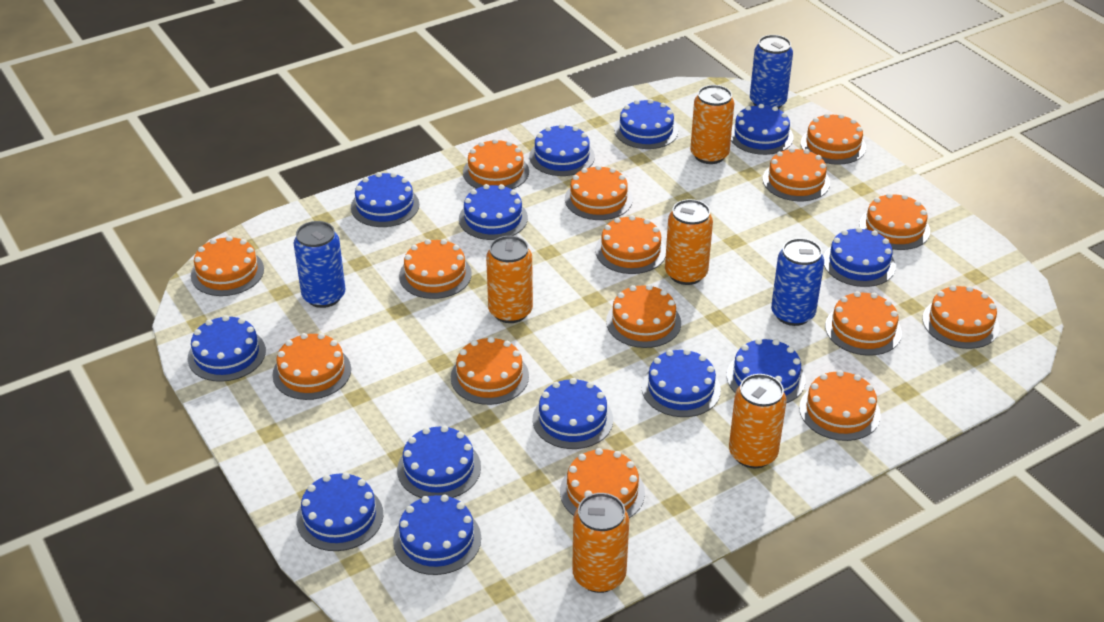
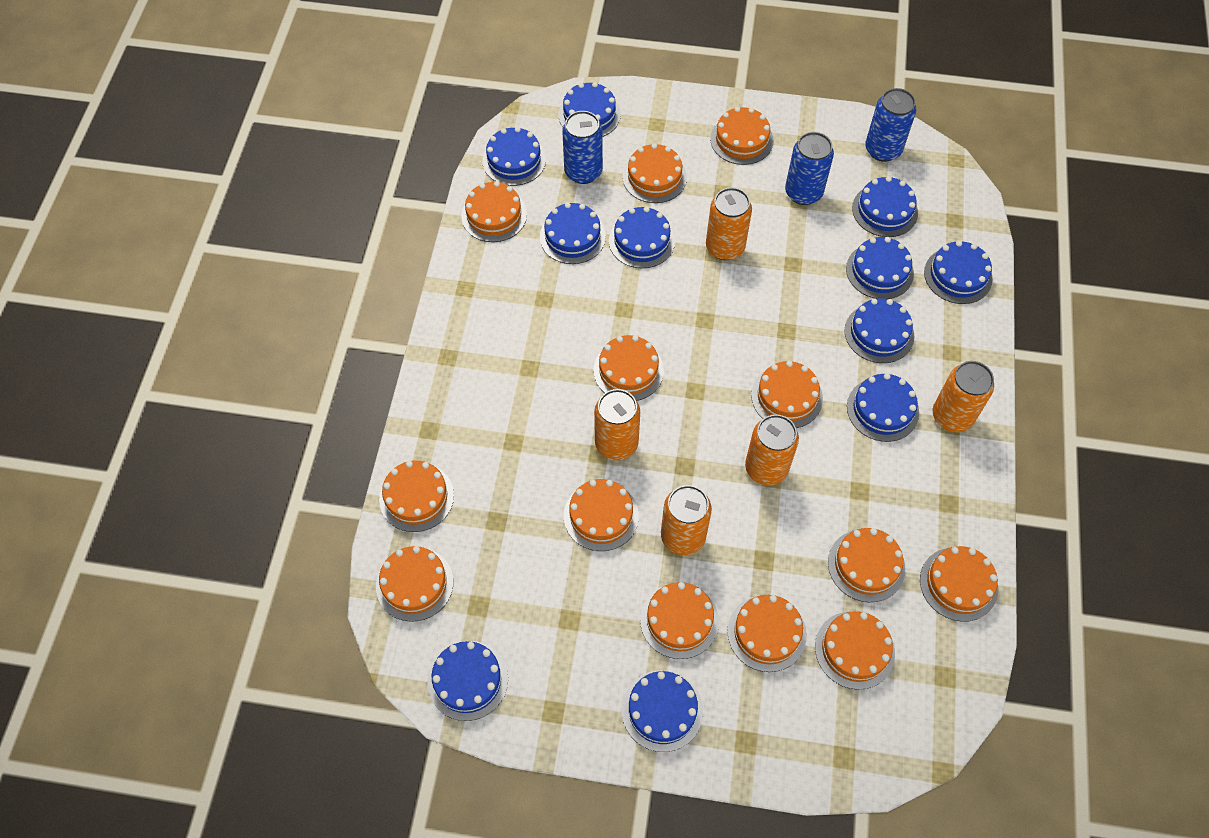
blue cake: [188,315,266,382] [296,472,383,551] [351,172,419,227] [393,495,481,575] [397,425,481,498] [459,184,528,240] [529,124,595,176] [532,378,613,449] [614,99,678,149] [641,349,721,417] [727,338,805,403] [731,104,794,155] [823,227,896,287] = 13 -> [428,641,508,721] [482,127,546,186] [540,202,606,264] [559,82,621,137] [609,207,675,268] [622,670,703,752] [844,298,914,363] [846,237,914,299] [847,373,919,442] [852,176,918,237] [924,241,993,304] = 11
orange cake: [191,236,264,296] [272,333,351,400] [399,239,472,299] [451,337,529,405] [463,139,529,189] [560,448,645,518] [565,165,633,220] [595,215,666,274] [606,284,681,348] [763,148,830,201] [799,370,881,441] [801,113,866,165] [825,291,902,356] [860,193,930,250] [922,285,1000,349] = 15 -> [376,546,454,622] [379,461,454,532] [461,181,527,242] [564,479,639,551] [593,335,664,401] [623,143,687,203] [640,582,719,659] [710,107,774,165] [727,595,807,672] [751,361,823,428] [815,611,895,690] [828,528,905,602] [920,546,998,622] = 13

